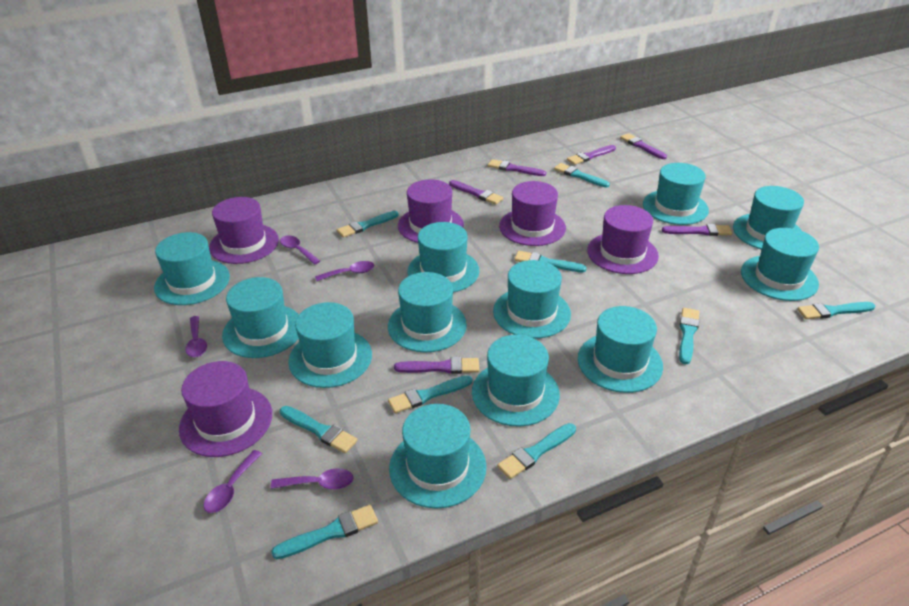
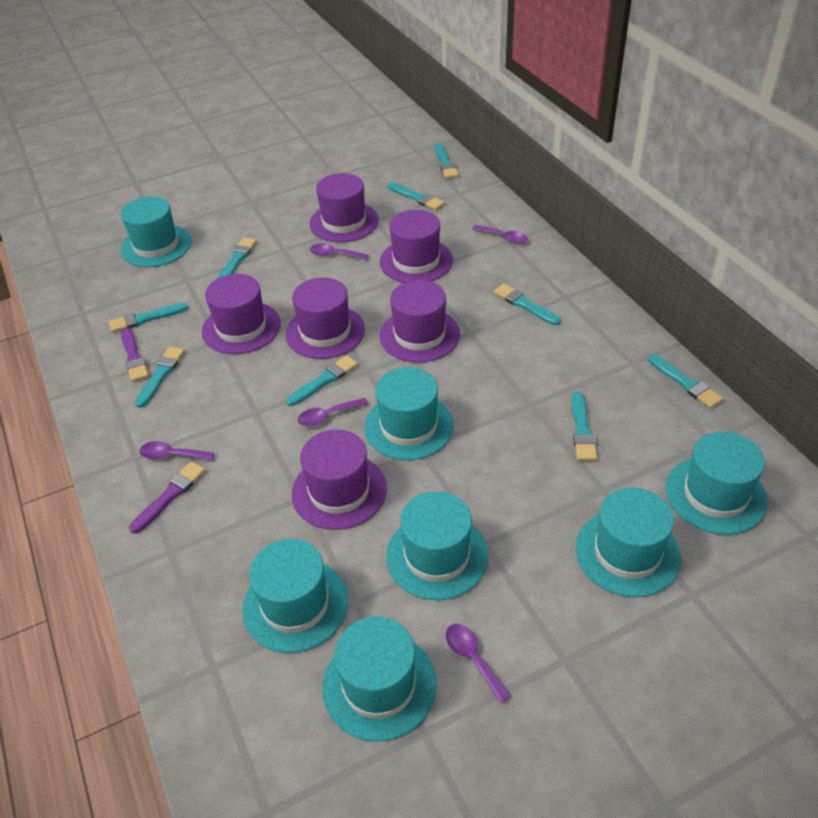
purple brush: [394,357,479,374] [449,180,504,205] [488,159,546,176] [567,145,616,165] [620,133,667,159] [662,224,732,236] = 6 -> [121,328,149,382] [129,461,206,534] = 2
purple hat: [179,361,272,457] [209,197,279,264] [398,179,464,243] [499,181,566,246] [587,205,659,274] = 5 -> [202,274,281,354] [285,277,365,359] [292,430,387,530] [309,173,379,242] [380,210,453,283] [380,280,460,363] = 6
turquoise hat: [154,232,230,305] [222,277,299,358] [288,302,372,388] [388,272,467,352] [389,404,487,509] [407,222,479,293] [472,335,560,427] [493,260,571,339] [578,306,663,393] [643,163,709,225] [733,186,804,250] [741,228,819,301] = 12 -> [120,197,192,267] [242,539,348,653] [322,617,437,742] [364,367,454,460] [386,491,488,600] [576,488,681,597] [666,431,768,535] = 7

